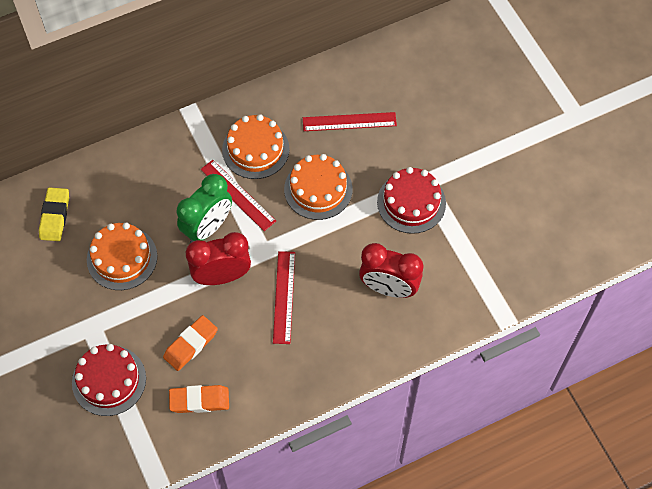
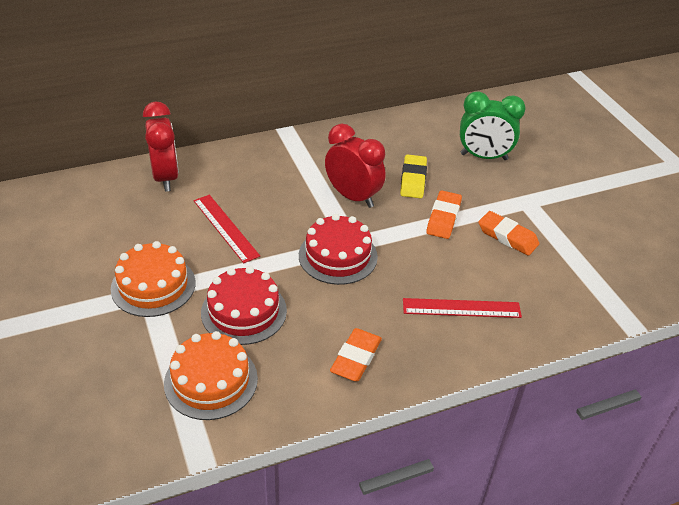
orange cake: [87,223,157,290] [222,114,289,179] [284,154,353,220] = 3 -> [111,241,196,317] [164,331,258,420] = 2
orange eraser: [163,315,218,371] [169,385,229,413] = 2 -> [330,328,382,381] [426,191,462,239] [478,211,539,256] = 3
red ruler: [201,160,276,231] [273,251,295,344] [303,112,397,131] = 3 -> [194,195,260,263] [403,298,522,318] = 2

